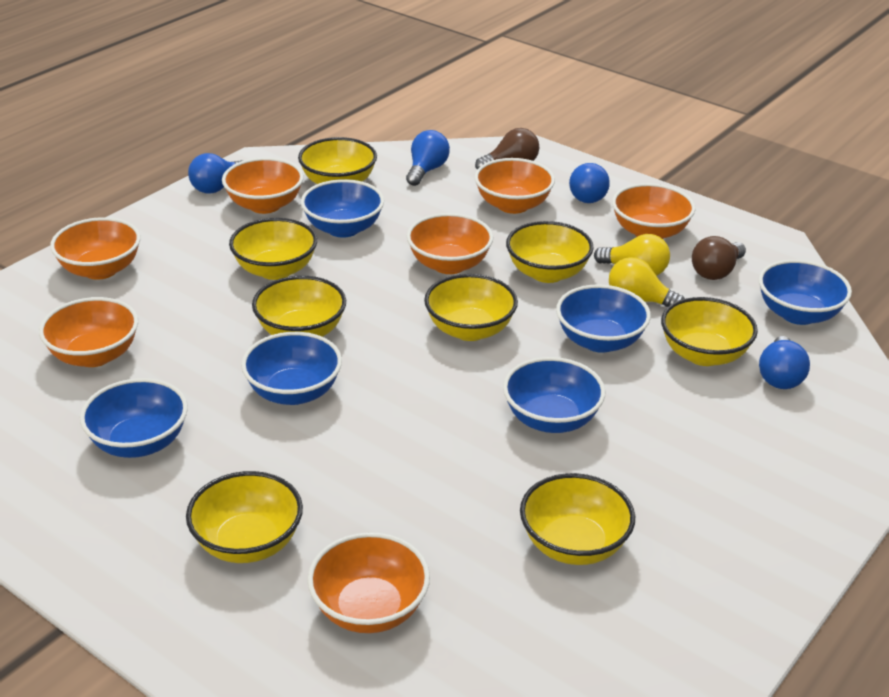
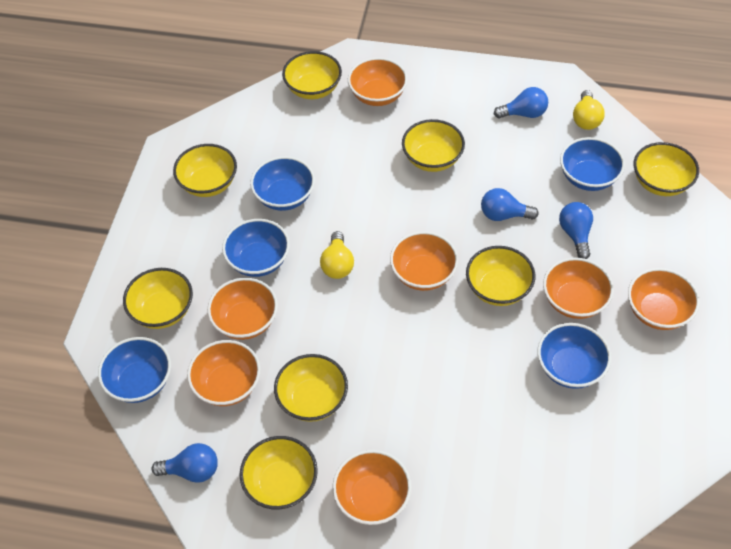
blue bowl: [80,378,188,458] [241,332,342,405] [301,179,384,238] [503,357,605,433] [556,284,651,353] [759,260,852,325] = 6 -> [98,337,171,403] [222,219,290,277] [250,156,315,211] [537,323,611,389] [560,137,625,191] = 5
brown light bulb: [475,128,539,169] [692,236,746,280] = 2 -> none = 0

